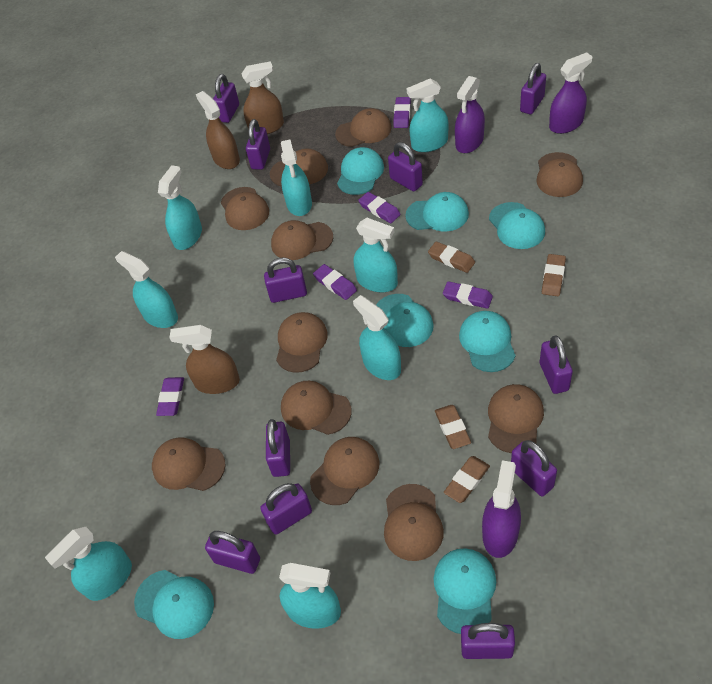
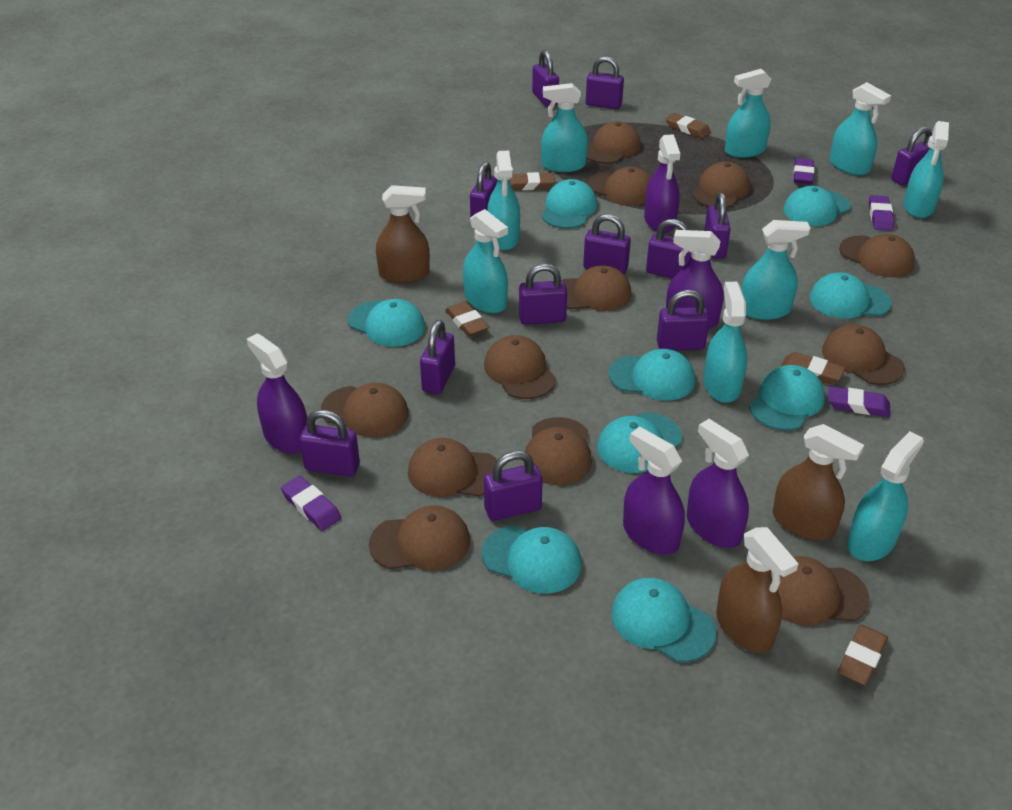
brown cap: [152,437,226,491] [221,187,269,230] [270,148,328,187] [271,220,333,260] [276,312,328,373] [281,381,352,435] [310,437,379,505] [335,108,391,147] [384,484,444,561] [488,384,544,453] [536,152,583,197] = 11 -> [321,383,408,437] [369,505,470,570] [408,438,497,497] [484,335,556,399] [524,417,592,485] [562,265,631,311] [587,121,641,164] [588,167,651,206] [692,161,750,208] [771,556,870,626] [822,324,905,385] [839,234,915,277] = 12
brown eraser: [428,241,475,273] [435,405,471,449] [444,456,490,503] [542,254,566,296] = 4 -> [445,301,489,337] [509,172,555,190] [666,113,711,138] [780,352,845,384] [838,625,888,685] = 5
purple eraser: [156,377,184,416] [313,264,357,300] [358,192,401,223] [393,97,411,128] [443,281,493,309] = 5 -> [281,476,341,531] [793,158,814,184] [828,386,890,417] [869,195,894,231] = 4
purple padlock: [205,531,260,574] [213,74,239,123] [246,119,270,170] [260,483,312,535] [264,258,307,303] [266,419,290,477] [388,142,423,192] [461,623,515,659] [511,440,557,496] [520,63,546,114] [540,335,573,394] = 11 -> [299,410,360,476] [420,320,455,394] [470,162,498,217] [484,451,543,521] [519,264,567,325] [532,50,559,107] [583,214,631,274] [586,56,624,109] [646,219,691,278] [657,290,710,351] [704,193,731,259] [891,127,932,186] = 12
purple spray bottle: [455,76,485,153] [482,460,521,558] [549,52,592,134] = 3 -> [247,333,307,454] [623,427,685,555] [644,134,680,233] [666,230,724,329] [687,419,749,548] = 5
turquoise cap: [134,570,214,639] [337,147,384,195] [376,294,434,347] [405,192,469,232] [433,548,496,634] [459,311,516,372] [489,202,545,249] = 7 -> [348,299,425,347] [482,525,582,594] [541,179,597,229] [597,413,682,473] [609,349,695,401] [611,578,716,662] [749,365,825,431] [783,186,851,226] [810,272,892,319] = 9
turquoise spray bottle: [45,527,132,601] [115,251,178,328] [158,165,202,250] [279,563,341,629] [281,139,312,216] [353,295,401,380] [354,218,398,292] [407,78,449,152] = 8 -> [463,209,508,313] [487,150,520,250] [541,83,588,172] [704,282,747,403] [725,69,772,158] [741,220,810,320] [830,82,891,175] [847,431,924,561] [904,121,949,218] = 9

